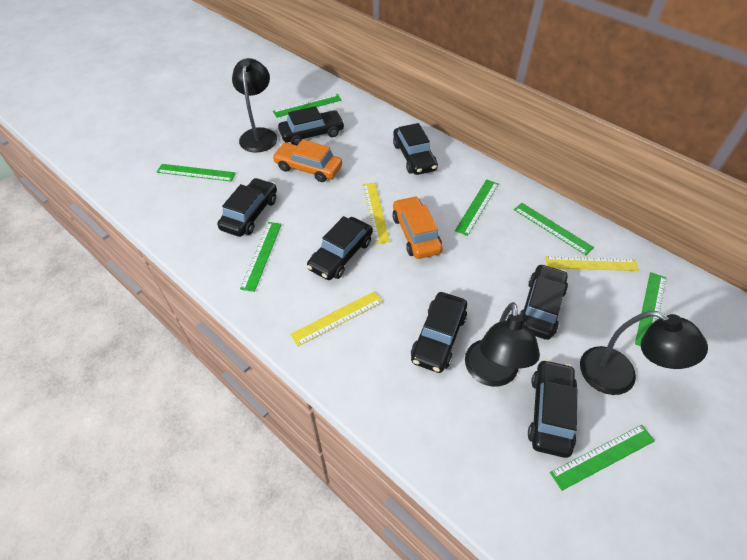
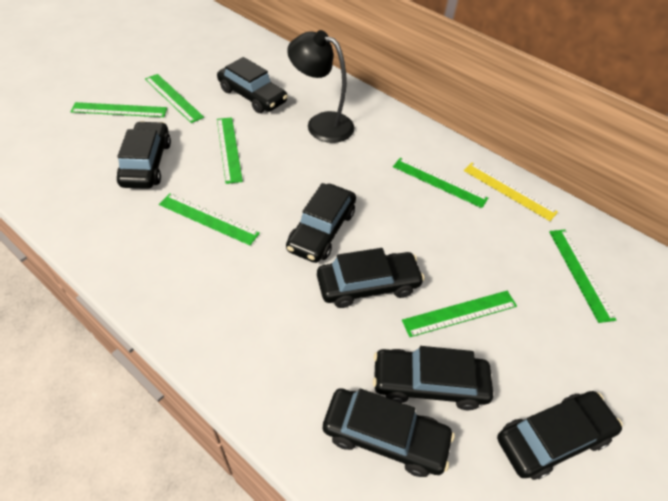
black lamp: [232,58,277,153] [465,302,540,387] [580,311,708,395] = 3 -> [287,30,355,143] = 1
orange car: [272,139,342,182] [392,196,443,259] = 2 -> none = 0
yellow ruler: [290,291,383,346] [362,183,390,244] [545,256,639,271] = 3 -> [464,163,558,221] = 1

